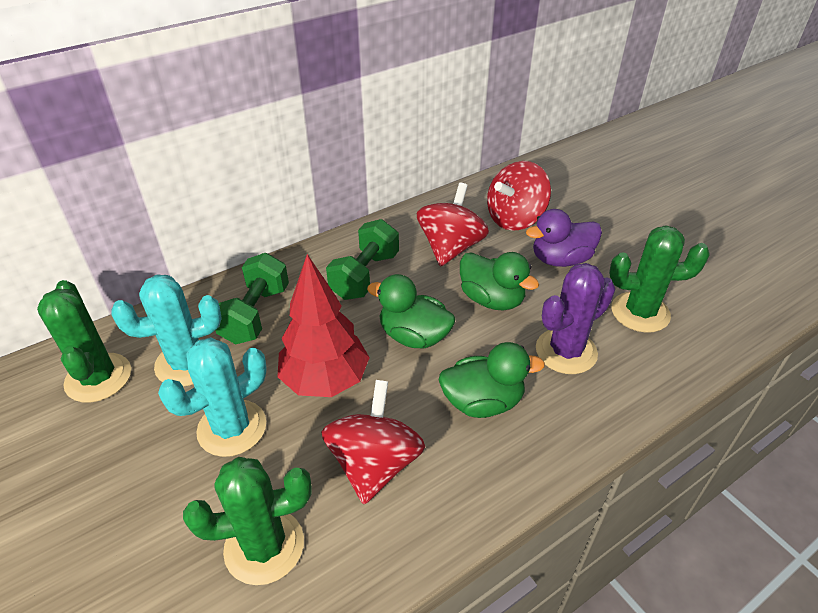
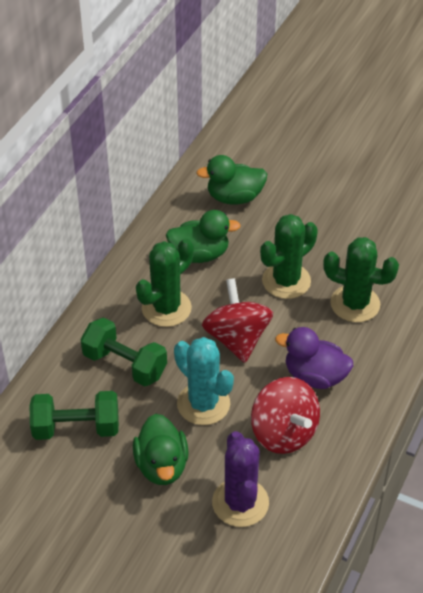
red spinning top: [321,380,425,504] [417,183,489,267] [487,161,551,231] = 3 -> [202,278,273,363] [251,377,320,454] = 2
red tree: [278,254,370,397] = 1 -> none = 0
turquoise cactus: [111,274,222,387] [158,337,267,457] = 2 -> [174,337,234,425] = 1

